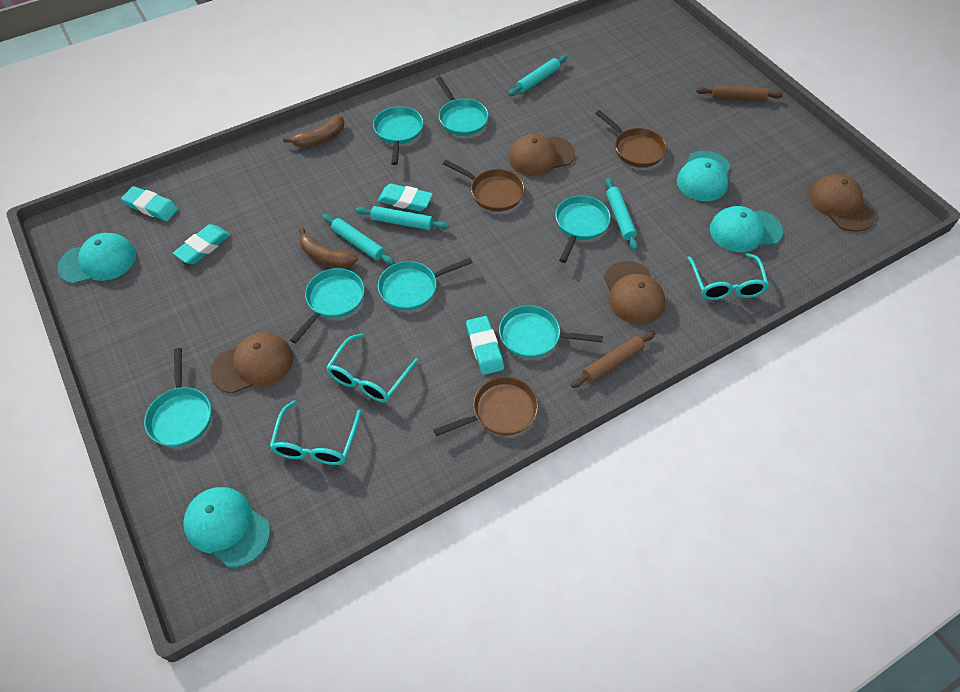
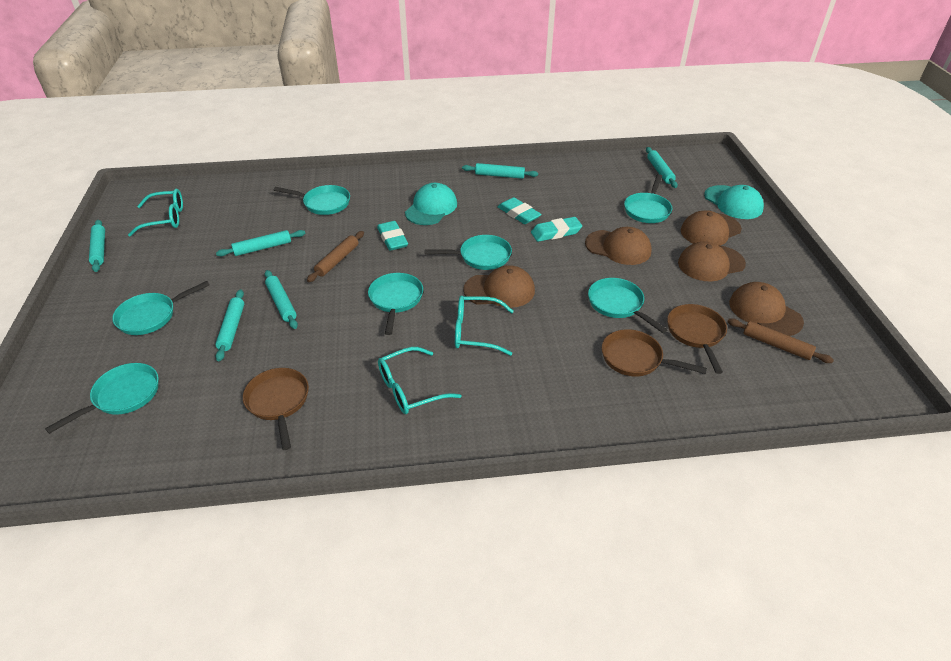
brown banana: [283,116,345,147] [299,228,359,267] = 2 -> none = 0
brown cap: [210,332,293,394] [509,134,575,176] [604,261,665,324] [809,174,875,232] = 4 -> [463,265,535,308] [585,227,652,265] [678,242,746,282] [681,210,742,246] [729,282,804,336] = 5
turquoise cap: [57,233,136,284] [183,487,270,567] [677,151,730,201] [710,206,783,252] = 4 -> [405,183,457,225] [704,185,764,219] = 2
turquoise eraser: [121,186,179,221] [173,224,230,264] [378,184,433,211] [466,316,504,375] = 4 -> [377,221,408,251] [498,197,542,224] [531,217,582,242] = 3
turquoise rolling pin: [322,214,394,265] [355,206,449,230] [508,55,567,96] [606,178,638,250] = 4 -> [89,220,105,272] [215,289,244,361] [216,230,305,256] [265,270,298,329] [462,163,538,179] [646,147,678,188] = 6

